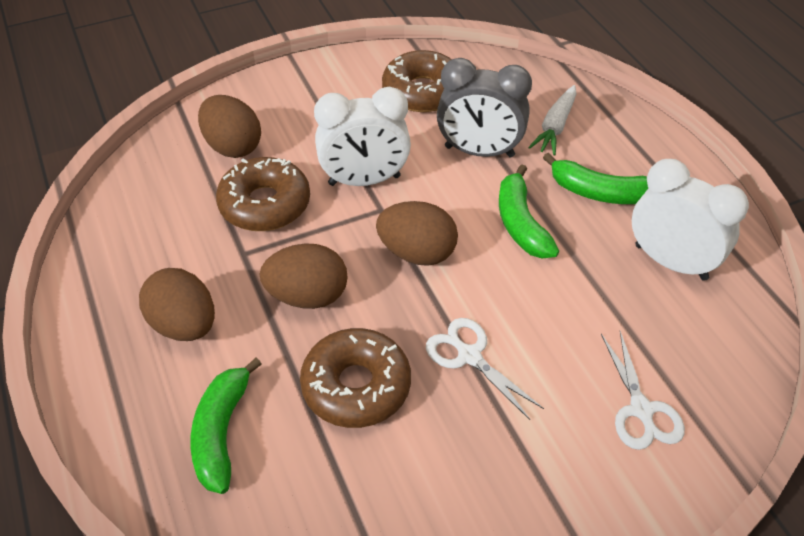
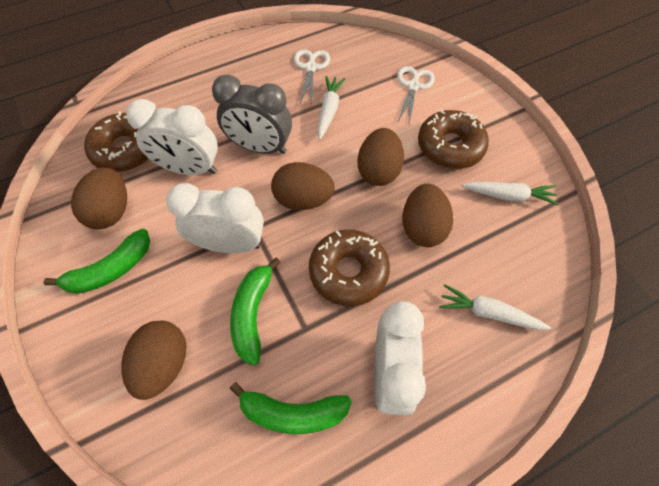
brown egg: [139,268,215,341] [198,95,261,158] [260,243,348,309] [376,201,458,266] = 4 -> [71,167,127,229] [122,321,186,400] [271,162,335,210] [357,128,404,186] [402,184,453,247] = 5
white carrot: [528,85,576,156] = 1 -> [317,76,345,140] [439,284,551,330] [461,182,558,205] = 3
white clock: [314,87,411,186] [632,159,749,281] = 2 -> [126,99,218,175] [166,183,264,253] [374,301,426,415] = 3

